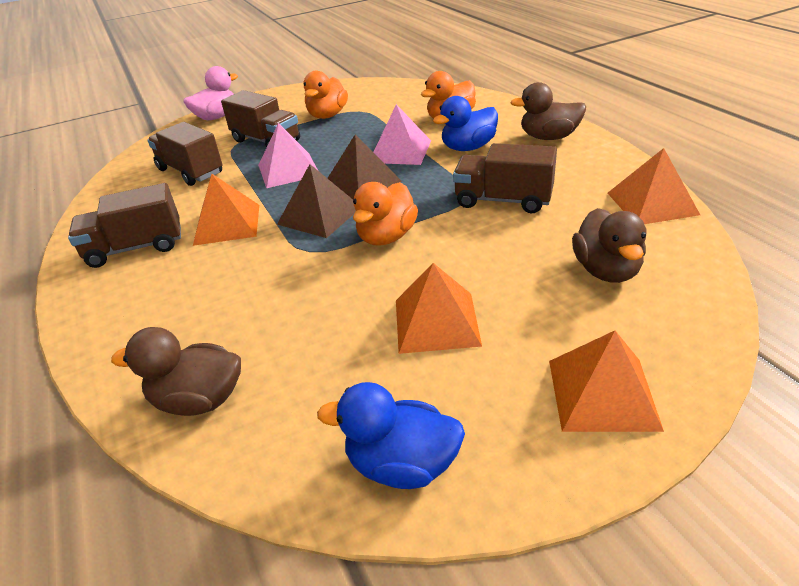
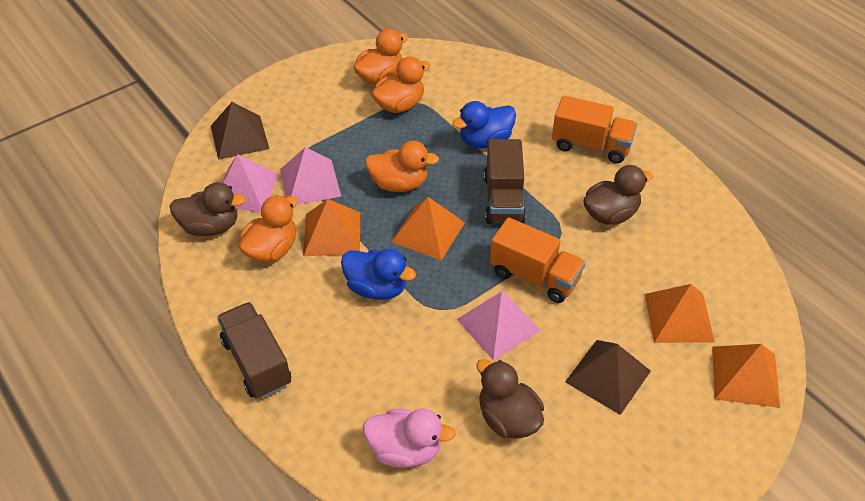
brown truck: [68,183,181,268] [148,122,222,186] [221,90,300,147] [453,143,557,213] = 4 -> [217,302,291,399] [484,139,526,224] = 2
orange duck: [304,71,348,119] [353,182,418,246] [421,71,476,119] = 3 -> [239,195,298,262] [353,29,408,85] [365,141,439,192] [371,56,431,113] = 4
orange truck: none = 0 -> [490,217,586,303] [552,96,637,164] = 2
pink pyramid: [258,123,318,188] [373,104,431,165] = 2 -> [222,154,279,212] [280,147,341,205] [457,291,541,360] = 3

